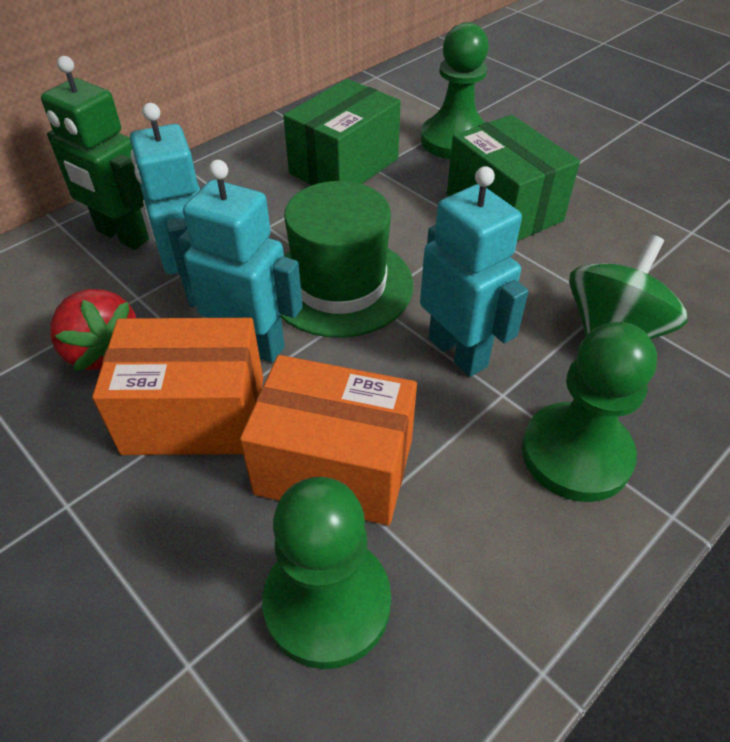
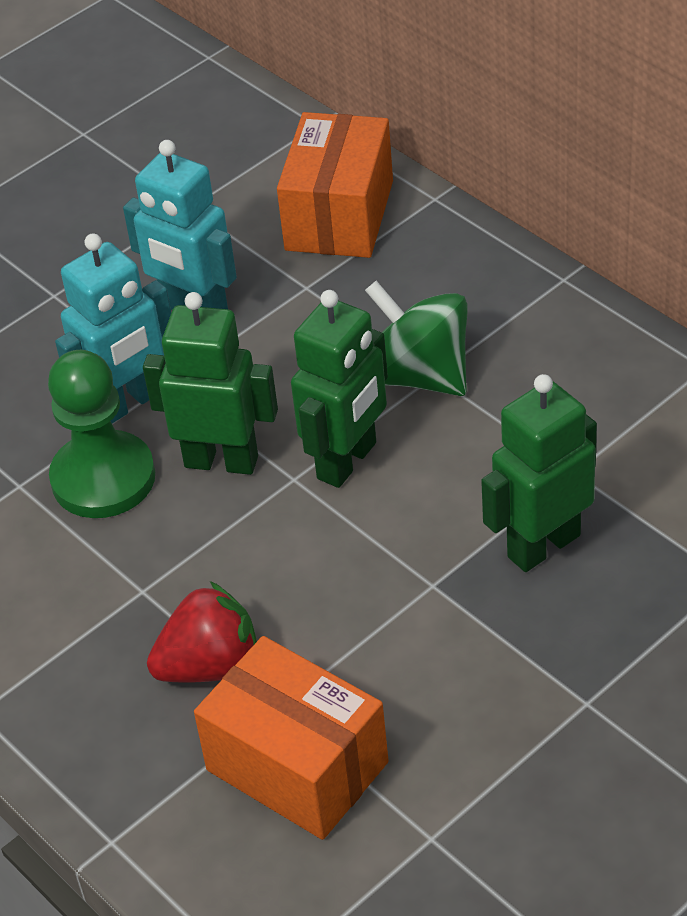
green box: [283,79,401,185] [447,115,580,241] = 2 -> none = 0
green hat: [281,181,413,338] = 1 -> none = 0
green pawn: [262,477,391,669] [421,22,489,159] [522,322,657,502] = 3 -> [48,350,155,518] = 1
green robot: [41,56,149,250] = 1 -> [143,292,278,475] [291,290,388,488] [481,374,597,572] = 3
turquoise robot: [130,103,200,307] [178,160,303,363] [420,166,528,377] = 3 -> [55,234,171,423] [123,140,237,310] = 2

